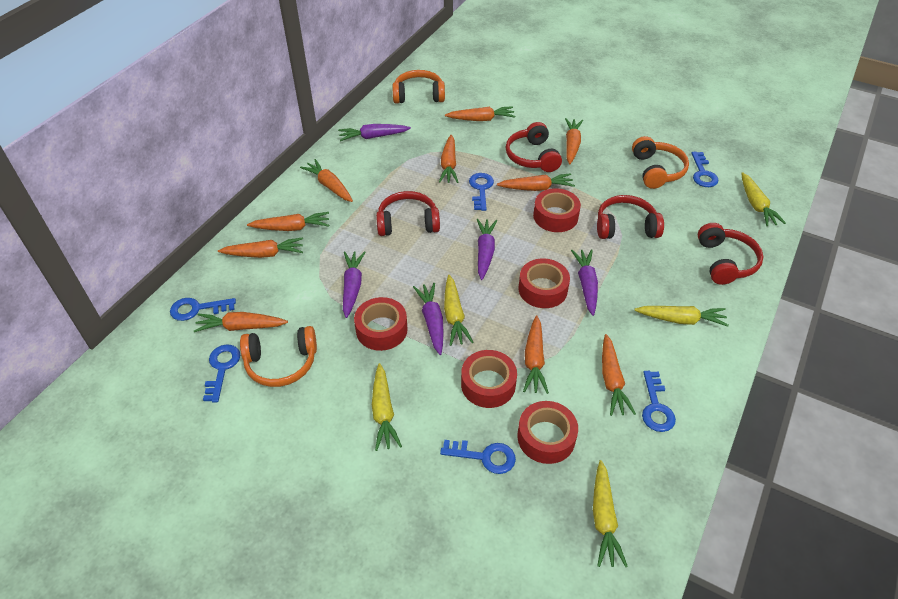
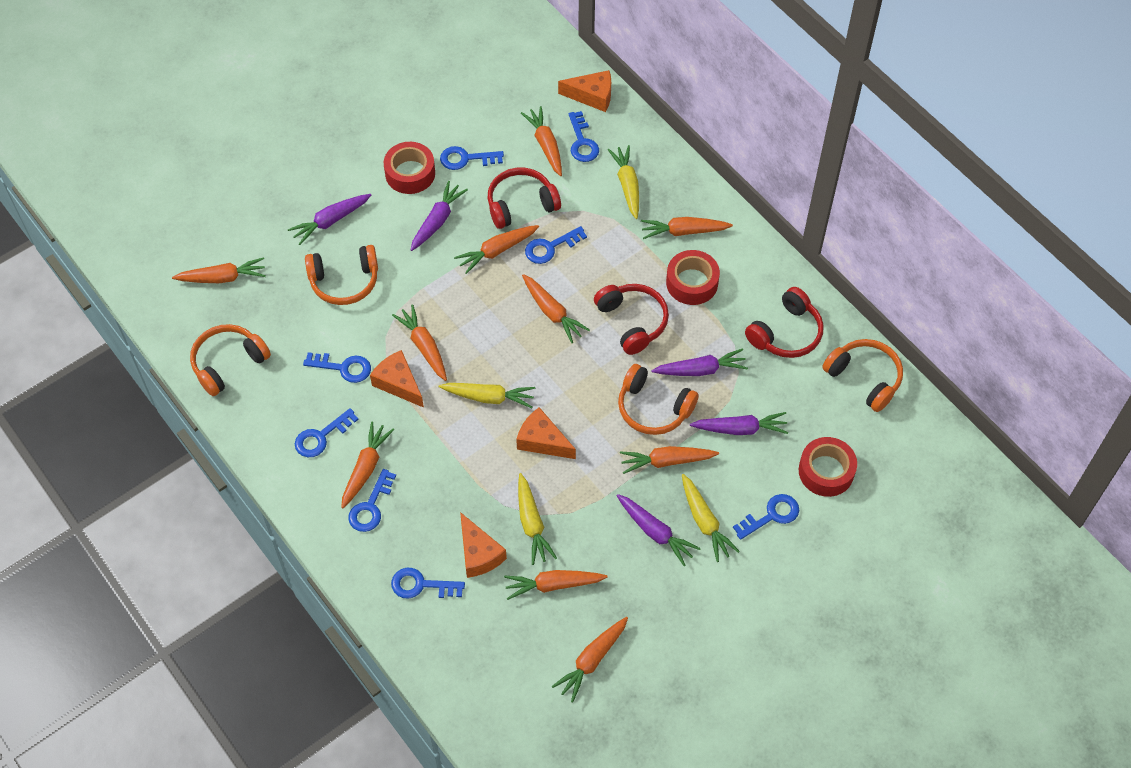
blue key: [170,298,236,321] [203,344,240,402] [440,440,516,474] [469,173,494,211] [642,371,676,432] [691,152,718,187] = 6 -> [295,408,359,457] [303,352,371,383] [348,469,396,532] [391,568,465,598] [440,146,504,170] [525,226,587,264] [569,111,599,162] [733,494,799,540] = 8
orange cheese: none = 0 -> [370,350,424,408] [460,512,507,578] [516,407,576,459] [558,70,611,112] = 4
orange headphones: [240,326,317,387] [392,70,445,103] [632,136,689,189] = 3 -> [190,324,271,396] [305,245,378,305] [618,364,699,435] [822,339,903,412] = 4
red headphones: [376,191,440,236] [506,122,562,172] [597,195,664,239] [698,223,763,285] = 4 -> [488,168,561,229] [594,284,669,355] [745,287,824,358] = 3
red tape: [354,297,408,351] [461,350,517,408] [517,401,578,464] [518,258,570,308] [533,188,581,232] = 5 -> [384,142,435,194] [666,250,720,305] [799,437,857,497] = 3
yellow carrot: [372,363,402,451] [444,275,473,346] [593,460,628,567] [634,306,729,327] [741,172,786,227] = 5 -> [439,383,535,408] [518,473,557,565] [608,145,639,219] [682,474,740,562] = 4

